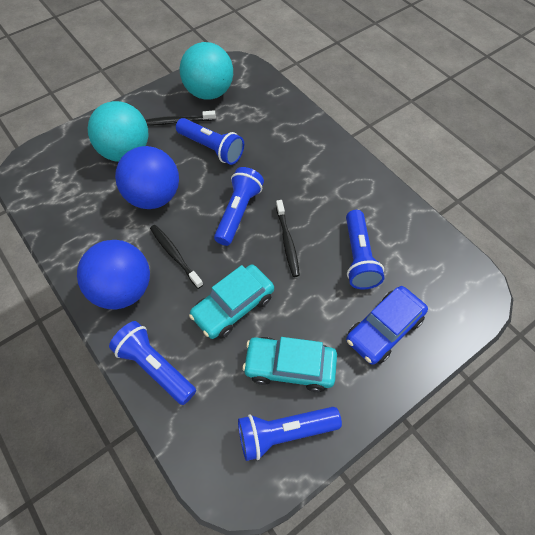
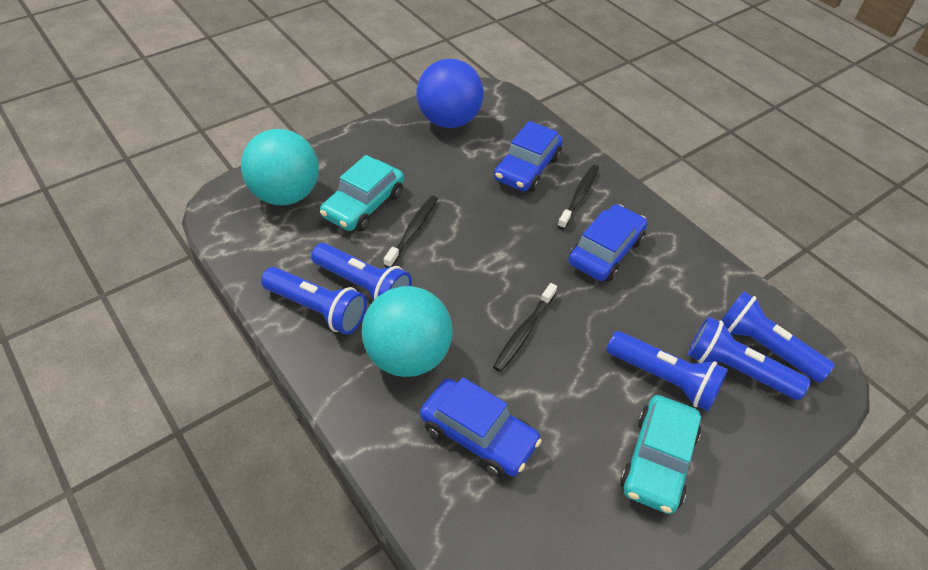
blue ball: [77,240,150,309] [115,146,179,209] = 2 -> [417,59,484,128] = 1
blue car: [346,286,428,365] = 1 -> [420,377,542,478] [494,121,563,192] [569,204,647,281] = 3

